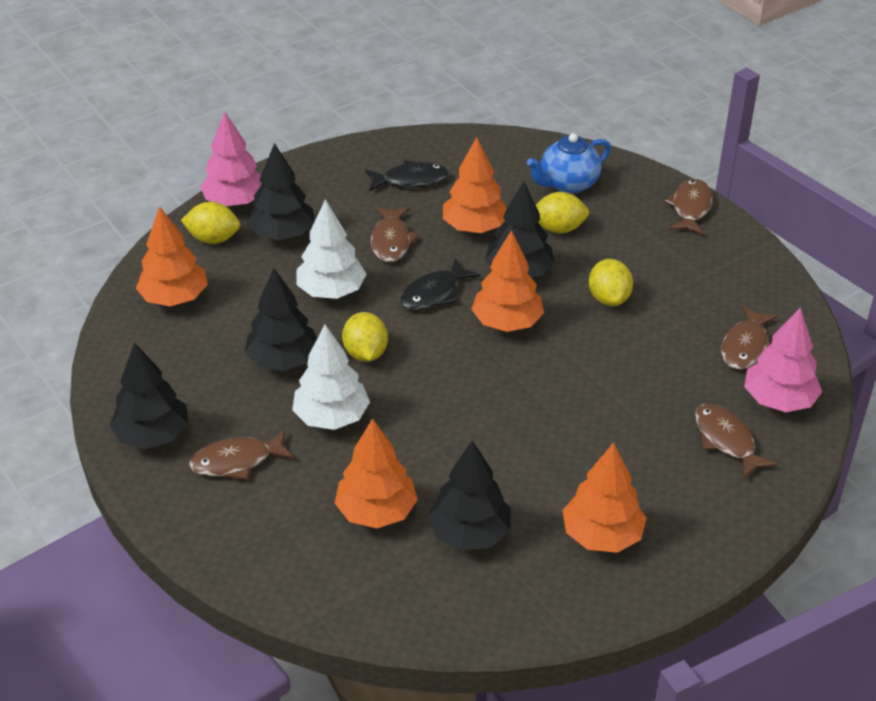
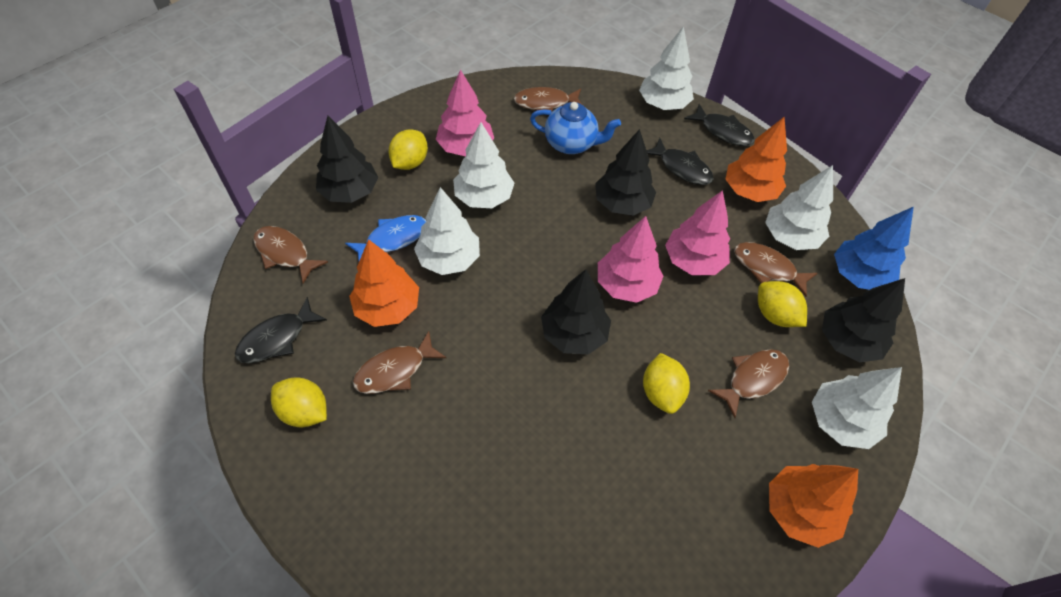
black fish: [365,160,449,191] [400,258,480,311] = 2 -> [235,297,327,363] [647,138,714,185] [684,104,755,146] = 3
black tree: [109,342,189,449] [244,268,317,371] [247,143,315,240] [428,440,511,550] [485,181,555,277] = 5 -> [316,116,378,203] [541,269,611,355] [595,129,656,216] [822,278,905,362] = 4
blue fish: none = 0 -> [345,215,426,261] = 1
blue tree: none = 0 -> [834,207,914,290] = 1
orange tree: [136,206,208,306] [335,418,418,528] [443,137,507,233] [471,230,544,332] [562,442,647,553] = 5 -> [349,239,419,327] [725,117,787,202] [769,464,858,548] = 3
pink tree: [200,111,262,206] [744,307,822,412] = 2 -> [436,69,494,156] [598,216,663,303] [665,190,730,275] = 3
white tree: [292,324,370,430] [296,199,366,299] = 2 -> [414,187,480,275] [453,122,514,208] [639,26,694,110] [765,165,833,250] [812,367,902,449] = 5

